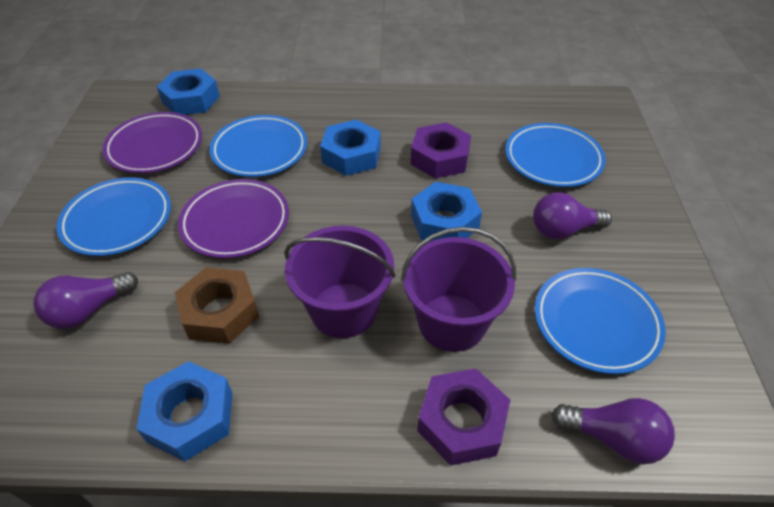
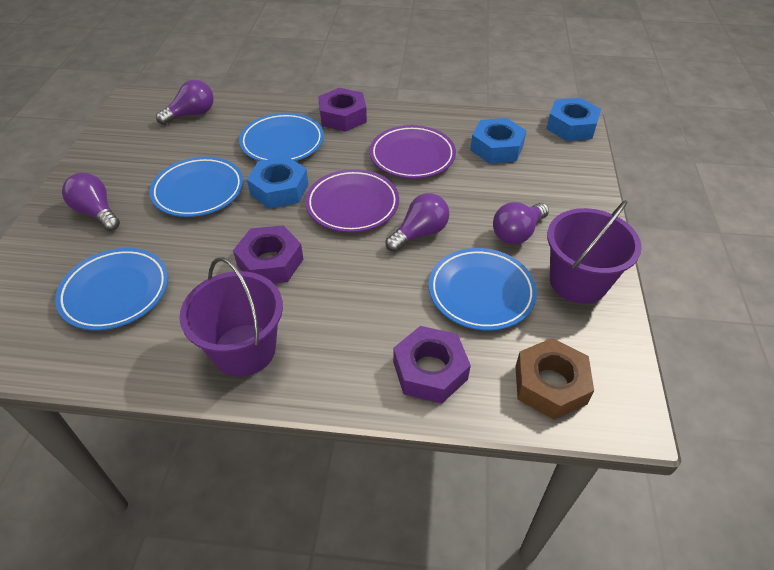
blue nut: [136,361,232,461] [157,68,220,115] [320,119,381,176] [411,182,482,242] = 4 -> [247,156,308,209] [470,118,527,164] [546,98,601,141] = 3
purple light bulb: [33,272,138,329] [533,192,612,239] [552,398,675,464] = 3 -> [62,173,120,231] [156,80,214,125] [386,193,449,252] [493,202,549,244] = 4
purple nut: [411,122,471,179] [417,368,510,466] = 2 -> [233,225,303,283] [318,88,367,132] [393,326,471,404] = 3

